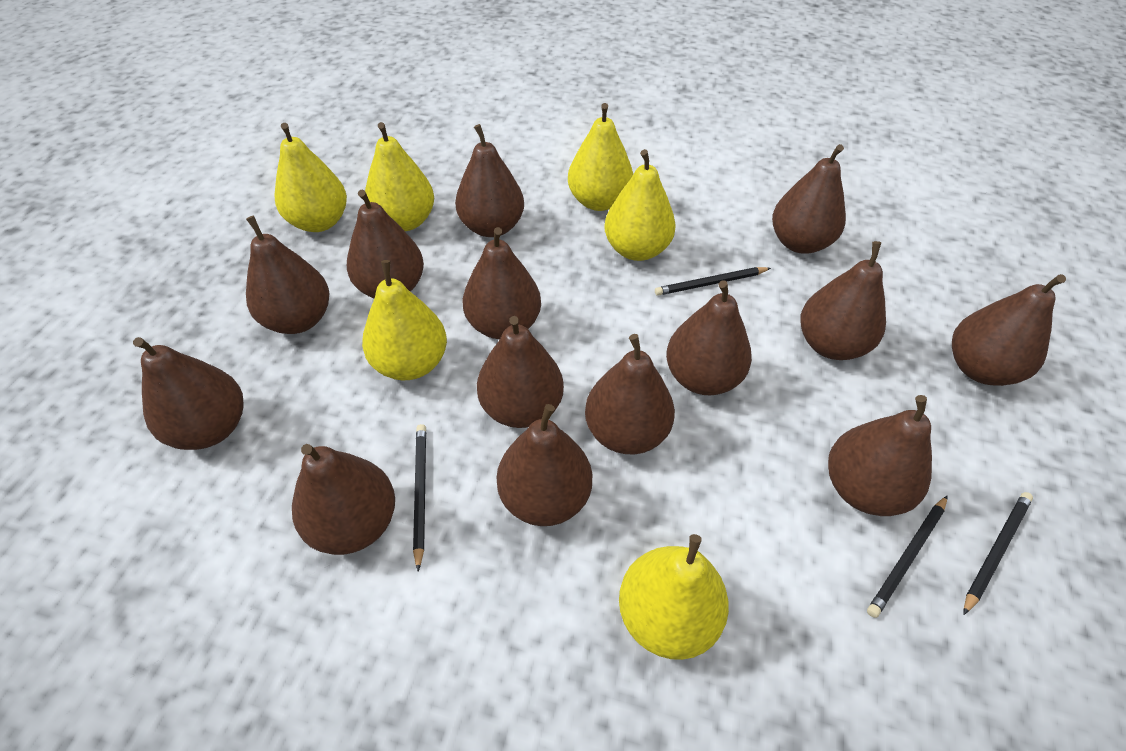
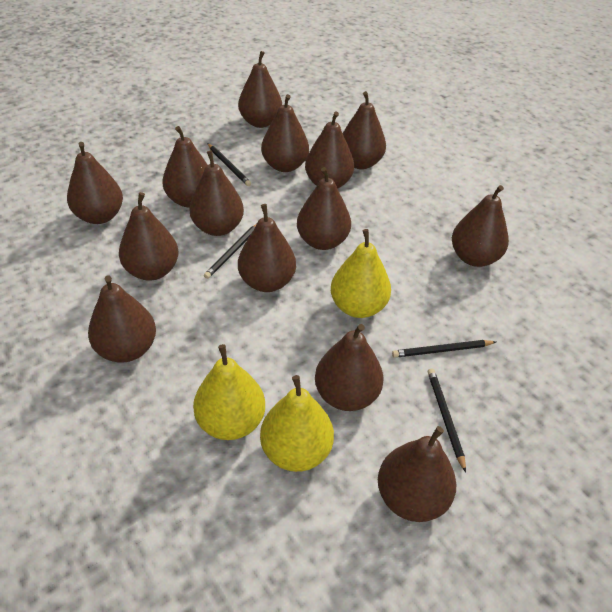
yellow pear: [275,123,347,232] [362,260,447,380] [365,122,434,231] [568,103,633,211] [604,149,676,261] [619,534,729,660] = 6 -> [193,344,265,440] [260,375,334,472] [331,229,391,318] = 3

